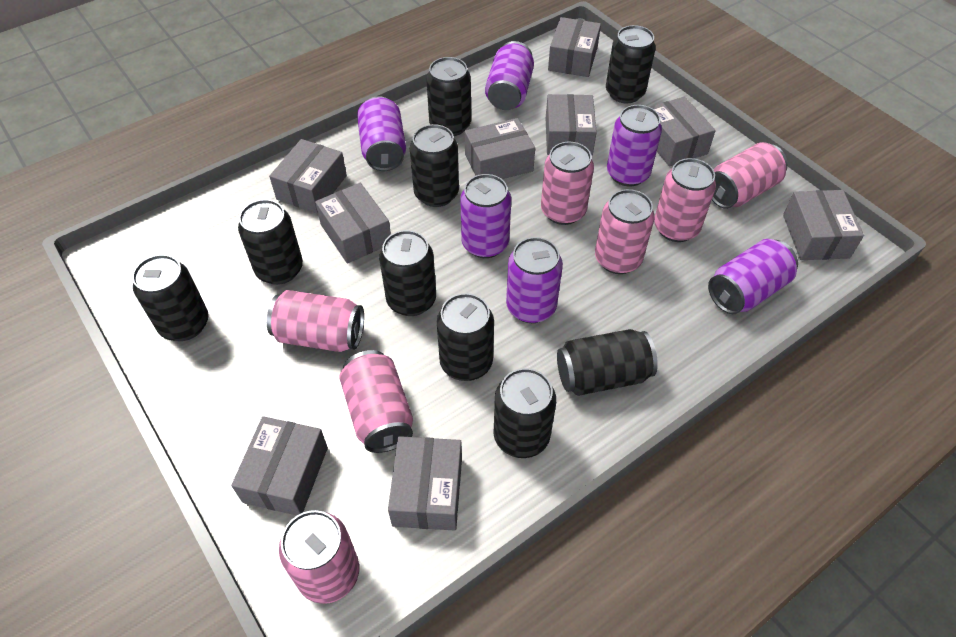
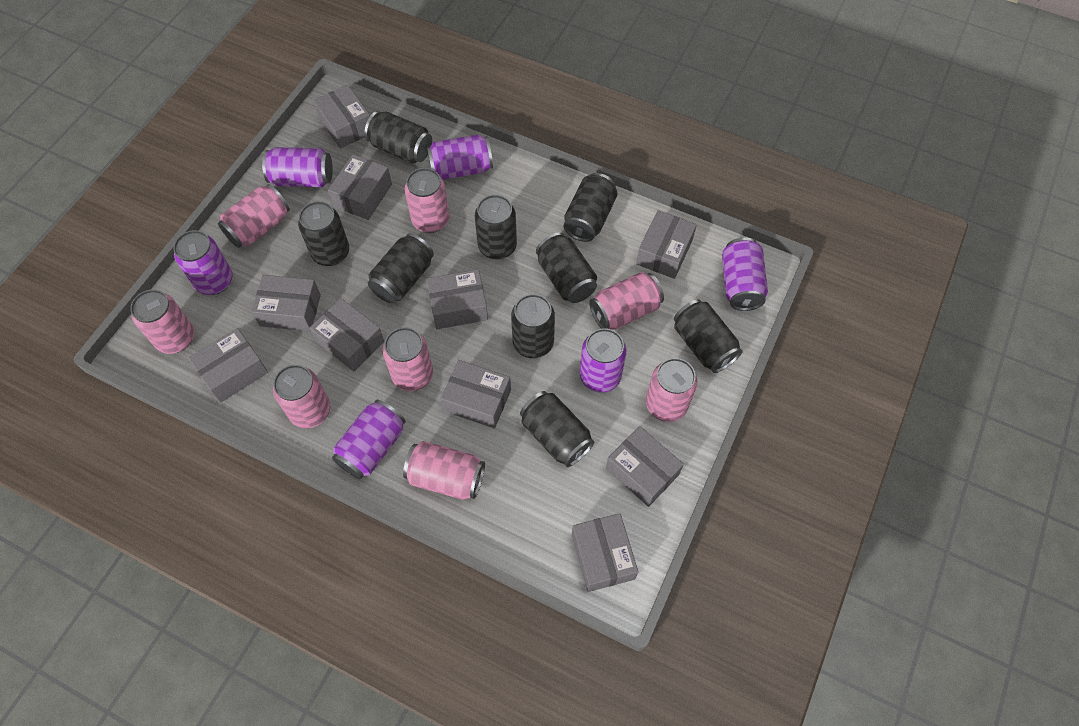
grey box: [231,416,328,516] [269,139,347,214] [315,183,391,264] [388,436,462,531] [465,118,535,179] [545,94,597,156] [548,17,601,77] [651,96,716,167] [783,190,864,260] = 9 -> [189,328,268,403] [251,275,321,331] [310,298,384,371] [313,85,370,149] [328,154,392,220] [427,269,488,329] [441,360,511,429] [572,513,638,592] [606,426,684,507] [636,210,697,279] = 10
pink can: [267,290,364,352] [279,510,359,604] [339,350,413,453] [541,142,594,225] [595,189,655,274] [654,158,716,242] [712,142,788,209] = 7 -> [130,289,194,354] [218,184,290,248] [273,365,330,428] [383,327,433,391] [403,441,485,499] [404,168,450,233] [589,272,664,330] [646,358,697,422] = 8

